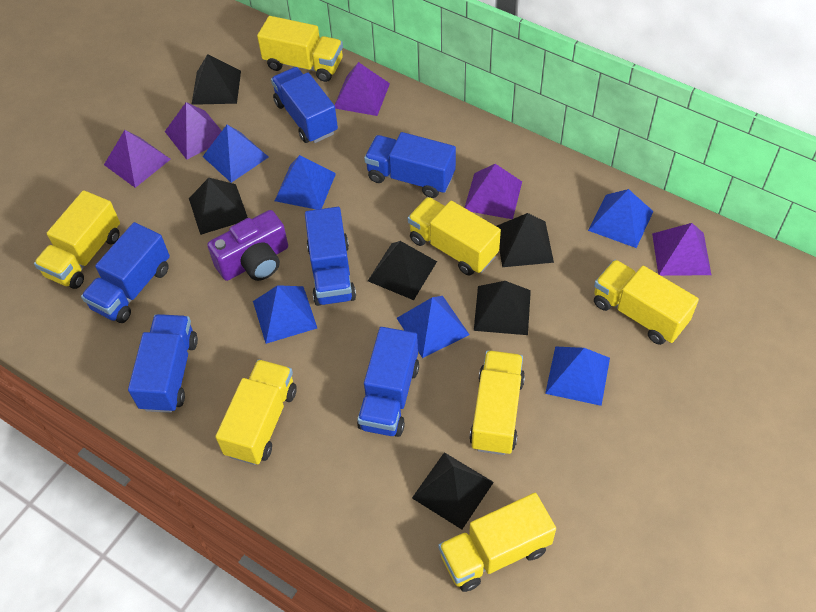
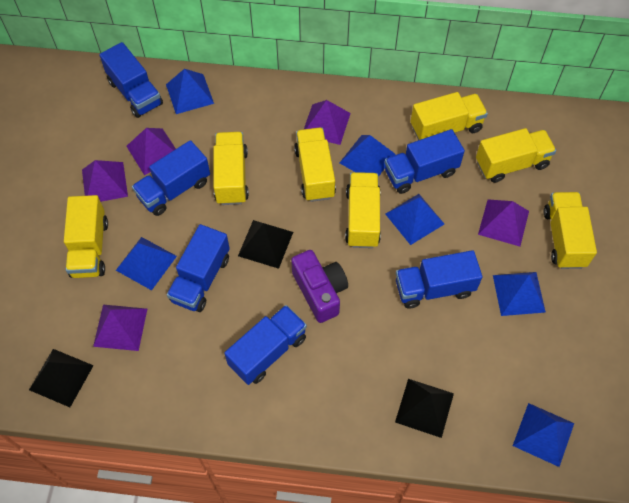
black pyramid: [189,178,248,235] [191,54,241,105] [368,241,437,300] [412,452,494,529] [474,281,531,335] [497,213,554,267] = 6 -> [29,349,94,407] [238,220,293,269] [395,379,454,438] = 3

